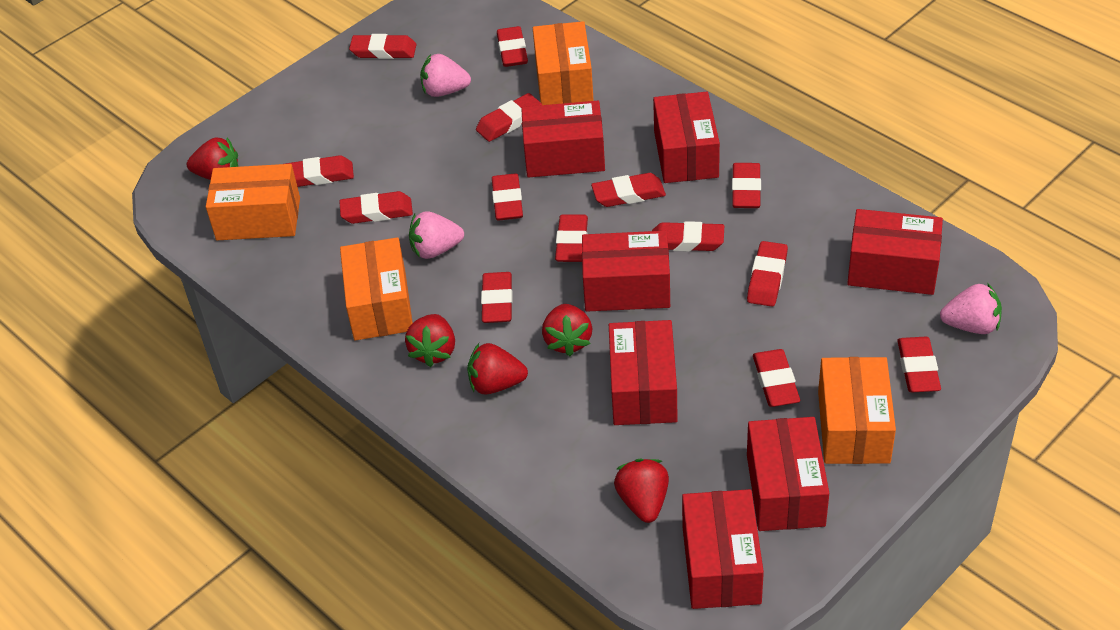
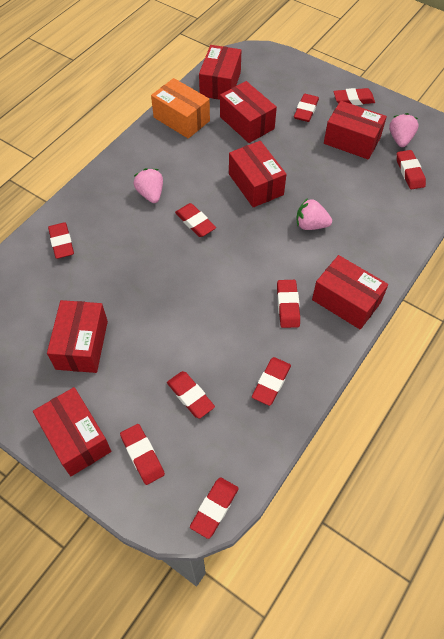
orange box: [206,164,300,240] [340,237,413,340] [533,21,594,105] [818,357,896,464] = 4 -> [151,78,210,139] = 1
red eraser: [285,155,354,187] [339,191,413,224] [349,34,417,59] [476,93,542,142] [481,272,513,323] [492,173,523,220] [497,26,528,67] [555,214,588,262] [591,173,666,207] [652,221,724,252] [732,163,761,208] [747,241,788,306] [753,349,800,407] [897,337,941,392] = 14 -> [48,222,74,259] [120,424,165,485] [167,371,215,419] [175,203,216,237] [190,478,239,539] [252,357,291,406] [277,280,300,328] [294,94,319,122] [333,88,375,105] [397,150,426,189] = 10
red strawberry: [187,137,238,180] [405,314,455,367] [467,343,528,394] [542,304,592,356] [614,458,669,523] = 5 -> none = 0

